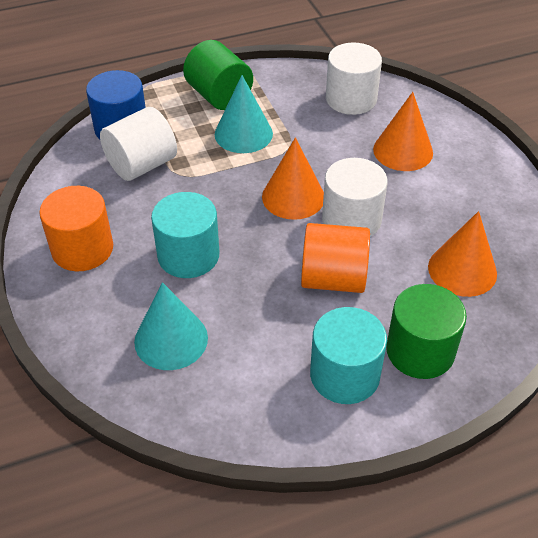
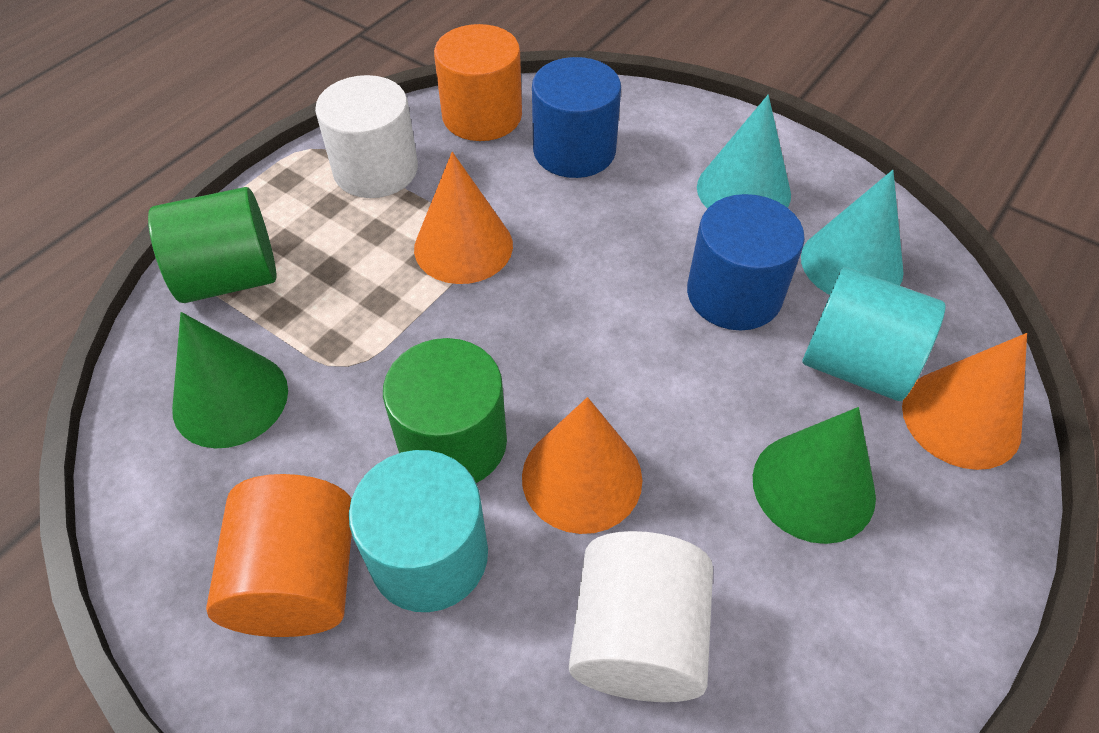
blue cylinder: [86,70,146,139] = 1 -> [532,57,621,178] [687,194,805,330] = 2
green cone: none = 0 -> [172,312,288,448] [753,407,876,544] = 2
white cylinder: [100,107,177,181] [322,158,388,237] [326,43,382,115] = 3 -> [315,75,418,198] [569,531,713,702] = 2

